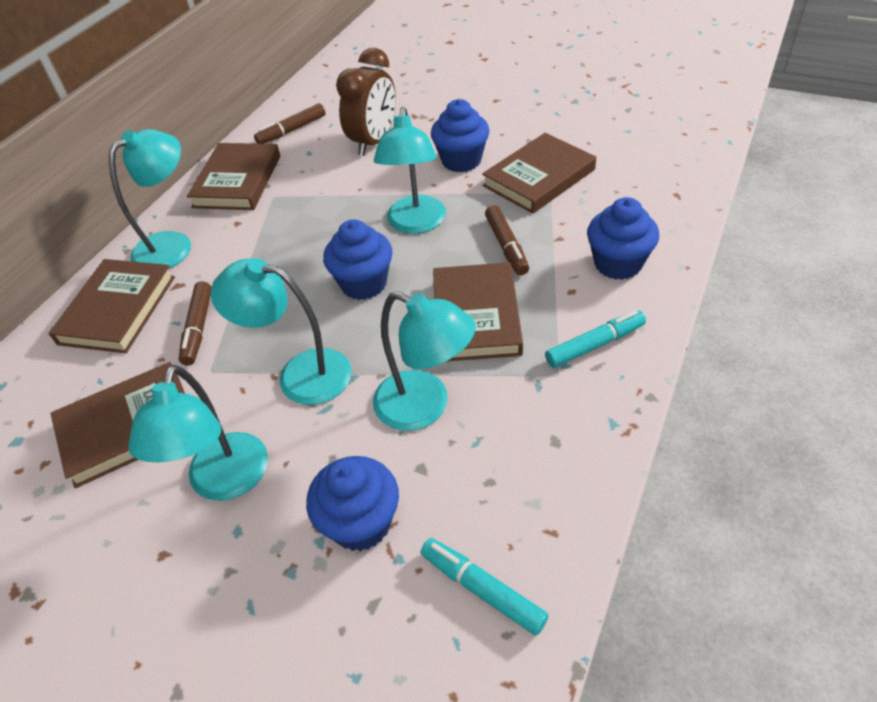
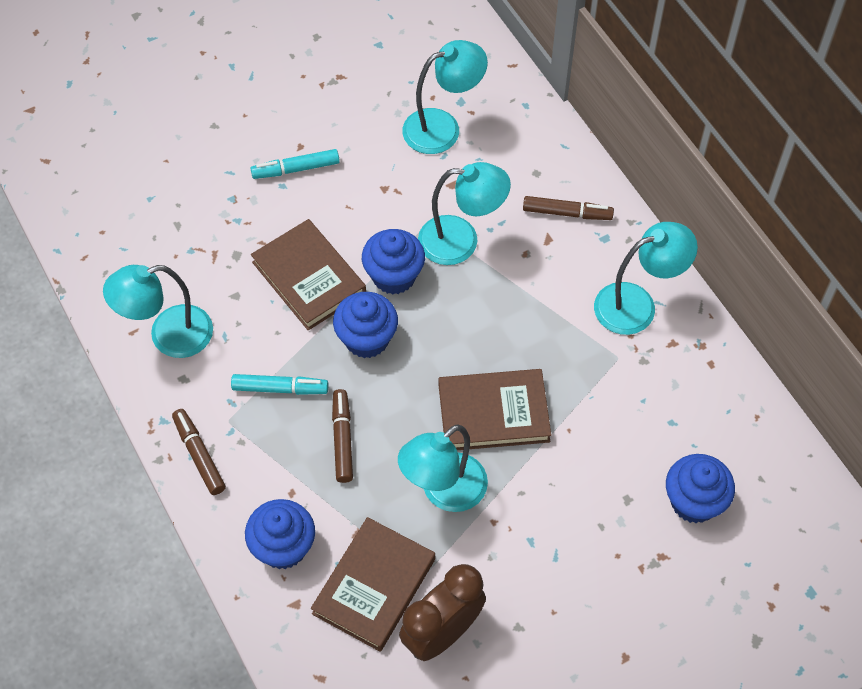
brown book: [49,259,175,353] [50,362,185,488] [187,143,280,210] [433,262,523,362] [482,133,596,214] = 5 -> [251,219,366,330] [311,517,435,652] [439,369,551,450] = 3

